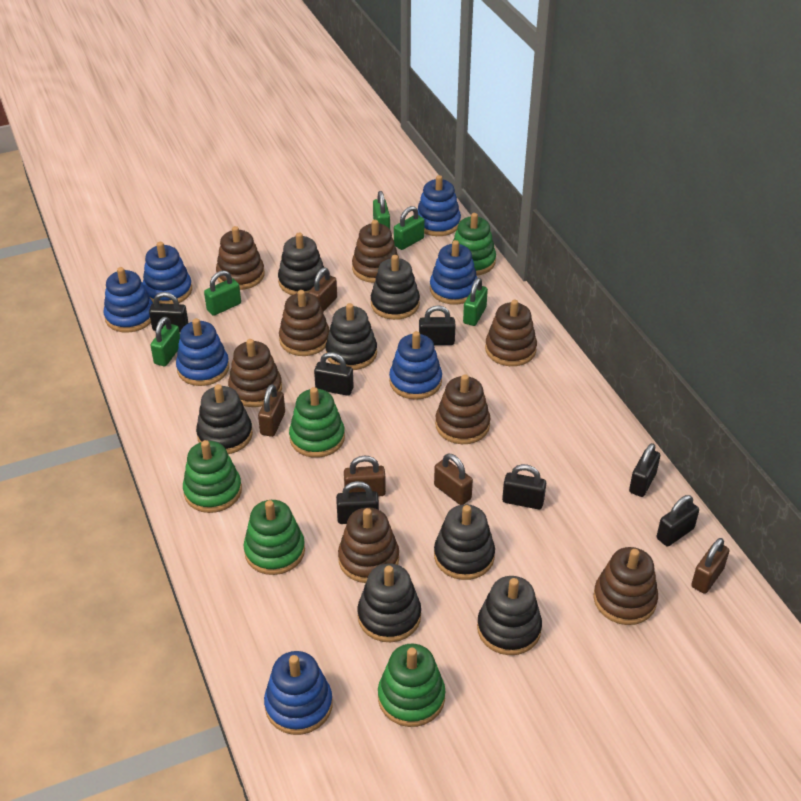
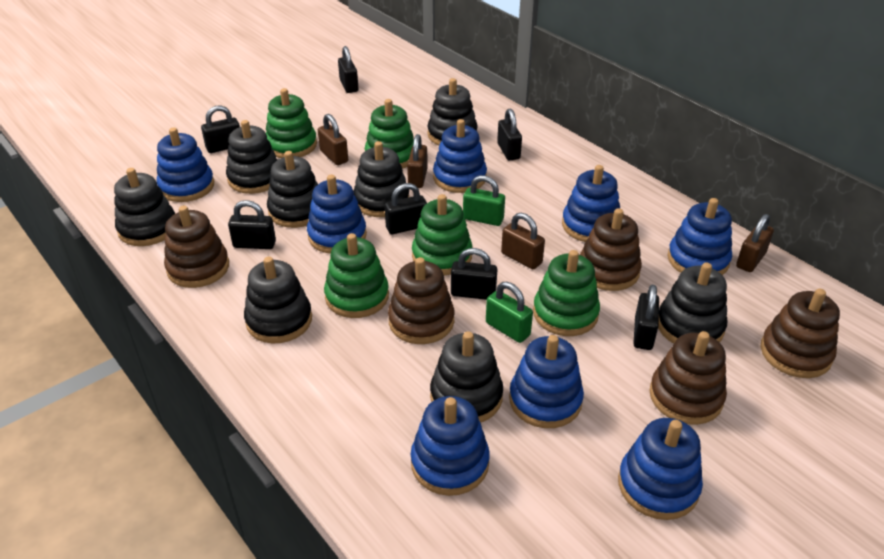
black stacking toy: [196,384,253,454] [278,233,325,295] [326,303,377,370] [357,563,421,642] [371,255,420,320] [434,504,495,580] [477,576,542,655] = 7 -> [114,168,175,246] [226,120,277,194] [244,257,312,343] [267,151,318,228] [354,141,409,217] [427,78,478,145] [430,331,503,423] [658,262,727,344] = 8
blue stacking toy: [103,267,153,333] [143,242,192,304] [176,318,229,386] [264,651,333,735] [389,331,442,400] [418,175,461,236] [430,240,477,305] = 7 -> [157,127,214,202] [307,175,367,254] [411,396,490,496] [433,119,487,193] [509,335,584,428] [562,165,620,242] [618,418,703,520] [668,198,732,275] = 8
brown padlock: [258,384,285,437] [308,268,337,312] [344,456,386,497] [434,453,473,505] [691,538,730,594] = 5 -> [318,114,348,165] [407,134,428,188] [501,213,545,269] [736,214,774,272] = 4
brown stacking toy: [216,226,265,290] [228,339,282,407] [279,290,330,356] [338,507,399,583] [352,220,399,283] [435,374,490,444] [485,300,537,366] [593,547,658,625] = 8 -> [164,206,229,288] [388,257,454,344] [580,208,642,291] [649,331,727,425] [761,288,840,378] = 5
green padlock: [150,317,180,366] [204,270,241,316] [373,191,390,229] [394,206,425,250] [463,278,488,326] = 5 -> [463,175,505,226] [486,282,533,343] = 2

